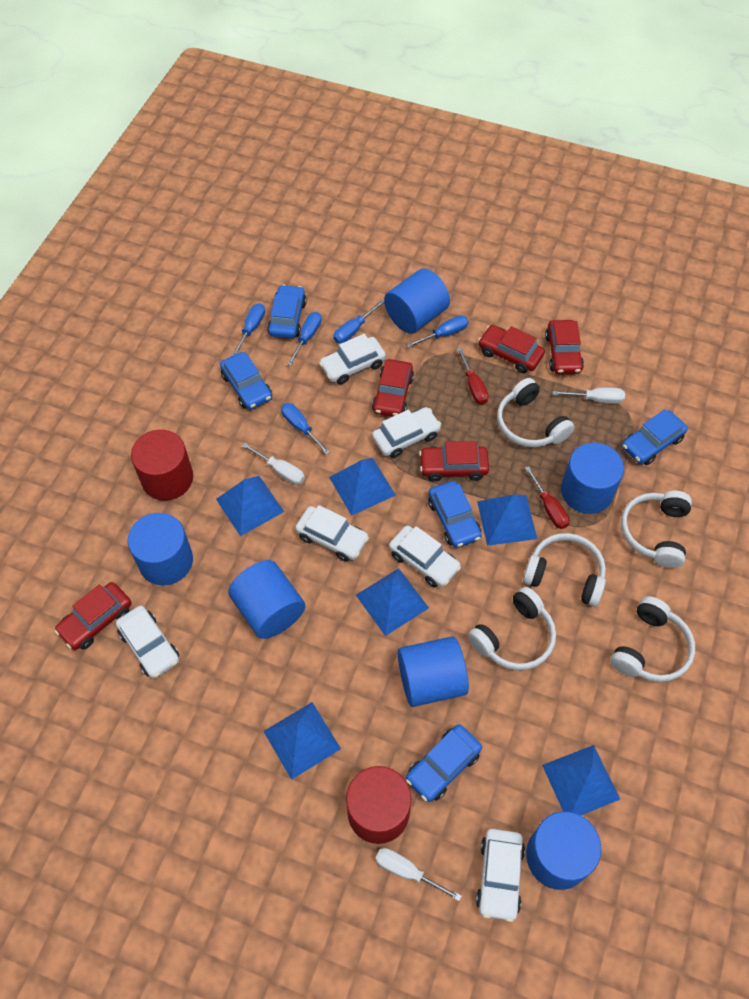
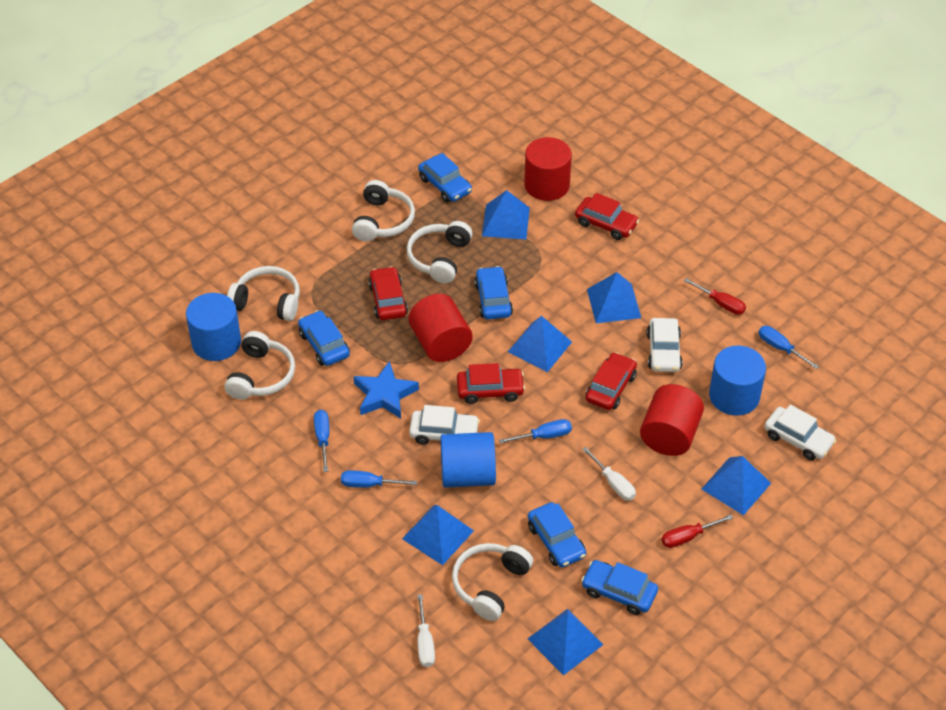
blue cylinder: [128,513,193,585] [228,560,305,639] [384,268,450,334] [398,636,469,707] [526,811,601,890] [561,443,624,514] = 6 -> [186,293,241,361] [440,432,496,488] [709,346,766,416] = 3
blue screwdriver: [231,303,265,356] [281,403,330,455] [287,312,321,366] [333,300,384,344] [407,315,469,348] = 5 -> [314,410,329,472] [341,470,417,488] [499,419,572,444] [758,326,819,369] = 4
blue star: none = 0 -> [353,361,419,419] = 1
red car: [55,582,131,650] [372,359,414,417] [419,441,489,482] [478,325,545,373] [545,320,584,374] = 5 -> [368,266,408,320] [457,363,525,404] [575,193,639,240] [586,352,637,410] = 4
red cylinder: [131,430,193,501] [346,766,411,844] = 2 -> [409,294,473,362] [524,137,572,201] [640,384,704,456] = 3
white car: [116,605,179,679] [295,505,369,562] [319,334,386,385] [372,407,442,458] [389,526,461,587] [476,829,525,922] = 6 -> [409,405,480,445] [647,318,683,372] [764,405,836,461] = 3
white screwdriver: [242,443,305,485] [375,848,461,901] [553,388,625,404] = 3 -> [417,594,435,667] [582,447,636,501] = 2

